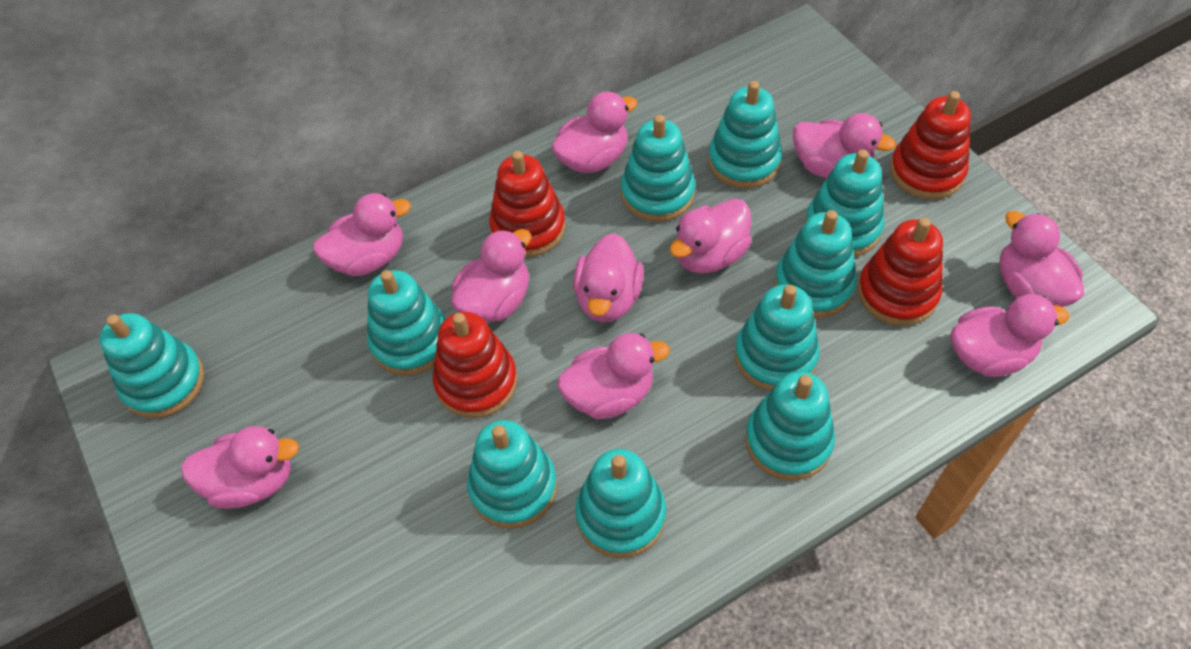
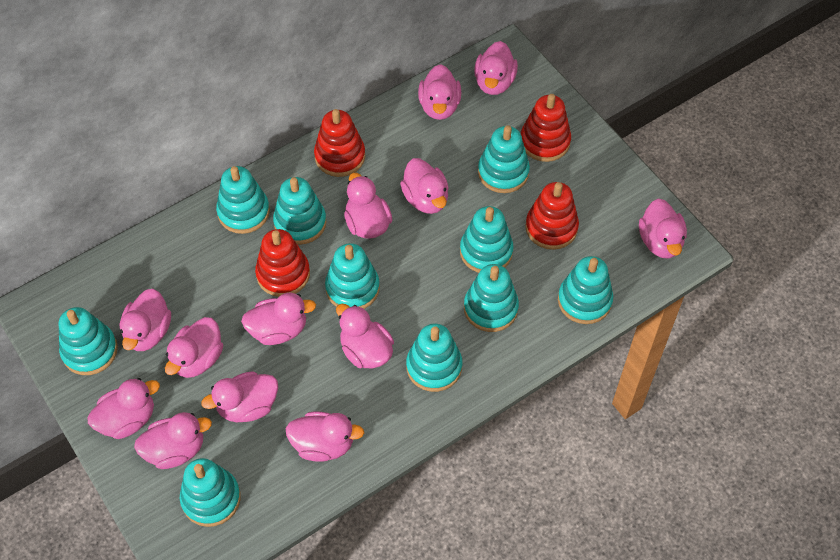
pink duck: [181,426,299,509] [313,193,411,276] [451,229,531,322] [551,92,637,173] [558,333,670,419] [573,233,644,322] [670,198,752,274] [793,113,896,178] [951,294,1069,377] [999,211,1084,307] = 10 -> [87,378,160,439] [119,289,171,351] [134,412,212,469] [165,317,223,378] [201,371,278,422] [241,293,316,345] [286,411,364,462] [336,304,394,369] [344,173,393,239] [400,158,449,214] [418,64,461,120] [474,41,518,95] [639,198,687,258] = 13

